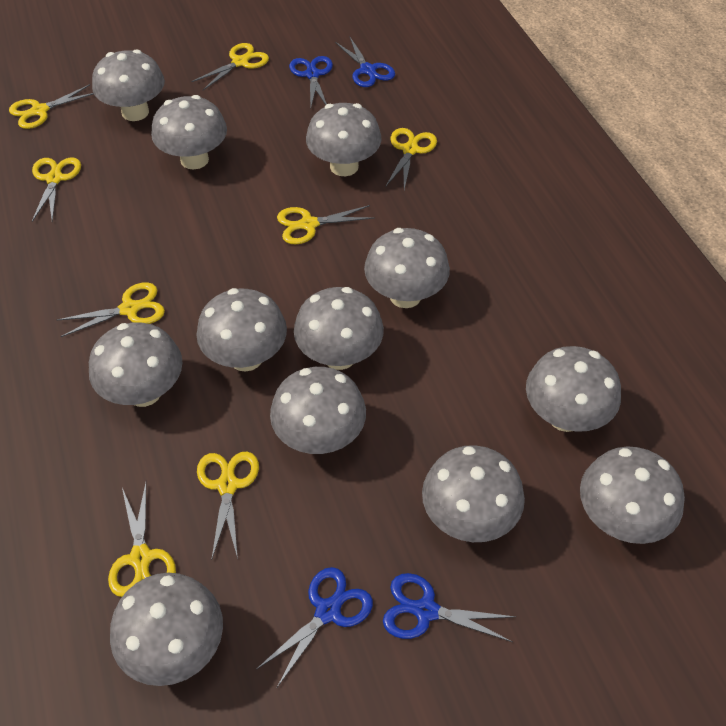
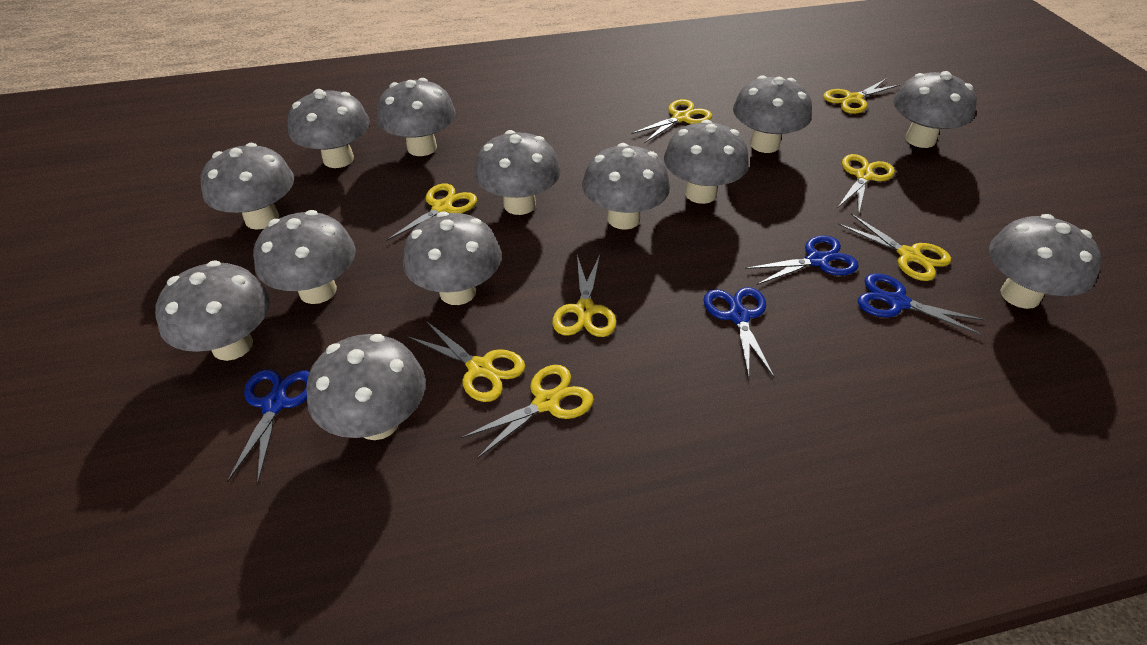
grey mushroom: [89,322,183,407] [92,49,165,121] [110,573,223,686] [151,95,227,169] [197,288,287,372] [270,367,366,454] [294,287,384,370] [306,103,381,176] [364,228,450,308] [422,445,525,542] [526,346,621,432] [580,446,685,544] = 12 -> [155,260,270,361] [201,143,294,230] [253,210,356,304] [287,89,370,168] [306,334,425,440] [377,78,456,156] [403,212,502,305] [475,130,561,215] [582,143,670,230] [664,119,749,204] [733,75,812,153] [893,71,977,148] [989,214,1102,309] = 13

